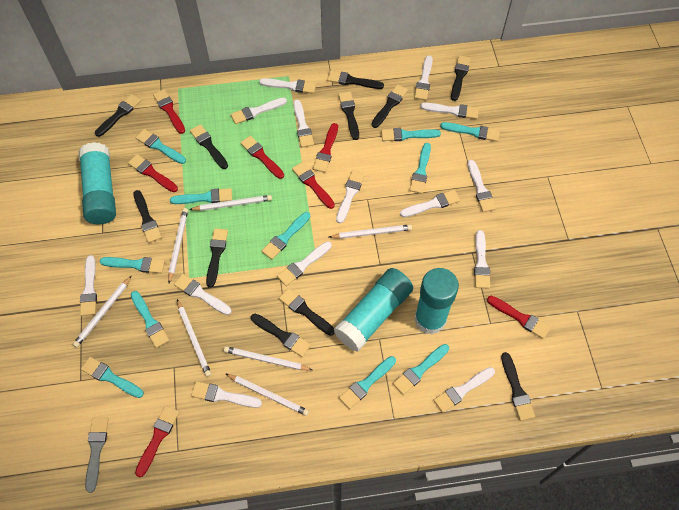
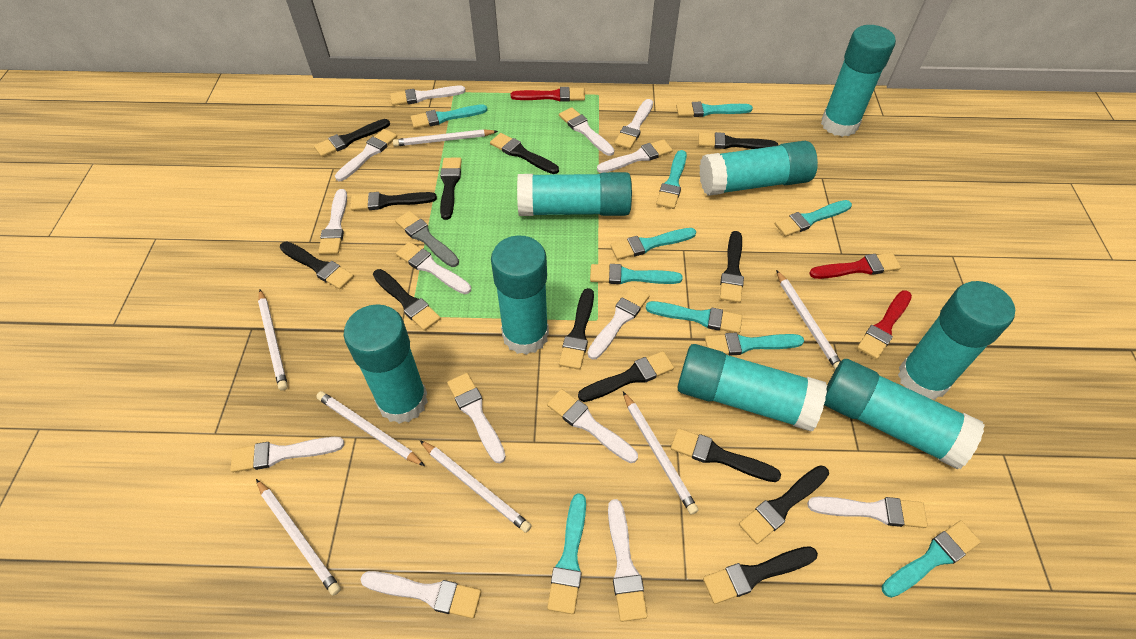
black brush: [95,94,141,137] [133,190,162,243] [190,124,228,169] [206,228,228,288] [251,314,311,357] [279,288,334,336] [327,70,384,89] [338,92,359,140] [372,84,408,128] [451,55,471,101] [501,352,535,421] = 11 -> [280,241,354,289] [314,119,390,157] [350,192,437,211] [373,269,441,331] [440,158,462,220] [490,133,559,174] [559,288,594,370] [578,351,674,402] [671,428,781,482] [698,132,778,149] [703,546,818,604] [720,231,744,303] [739,465,829,544] = 13
red brush: [128,154,178,192] [135,406,179,477] [153,89,185,134] [240,136,284,179] [292,162,335,209] [313,123,338,173] [487,296,551,339] = 7 -> [511,87,585,102] [809,253,901,279] [857,290,912,360] = 3
turquoise brush: [81,357,144,398] [99,257,165,273] [131,291,169,348] [135,129,186,164] [170,188,232,204] [262,212,311,259] [339,356,396,409] [381,128,441,141] [393,344,449,395] [410,143,431,194] [440,122,500,142] = 11 -> [411,104,487,129] [547,493,586,614] [590,264,683,284] [610,228,696,260] [646,301,742,334] [656,150,687,209] [676,102,753,117] [705,333,804,356] [775,200,852,237] [882,521,981,598] = 10
turquoise glue stick: [79,142,116,224] [334,268,413,352] [414,268,459,335] = 3 -> [344,304,428,424] [491,236,549,355] [517,172,632,216] [678,344,827,431] [699,141,818,196] [821,25,896,137] [824,359,985,469] [898,281,1015,400] = 8

